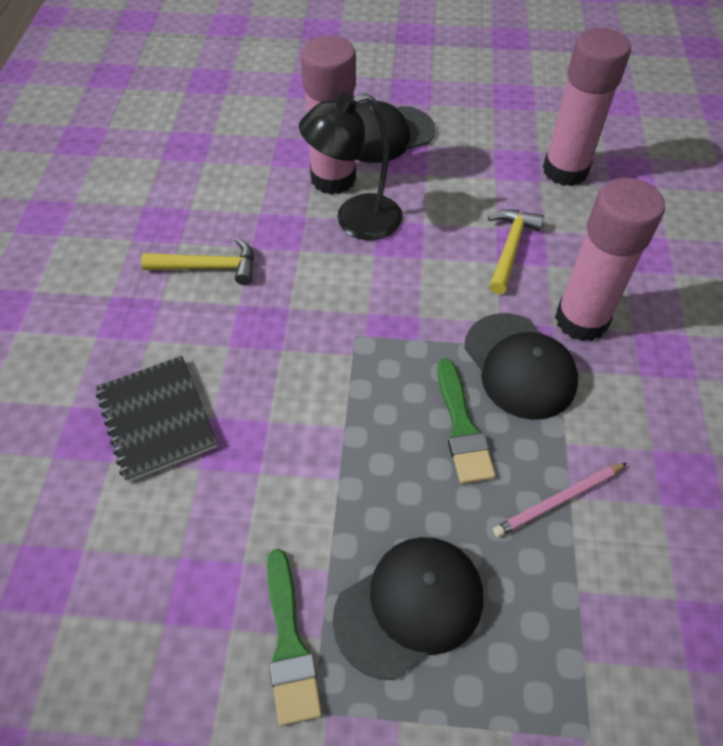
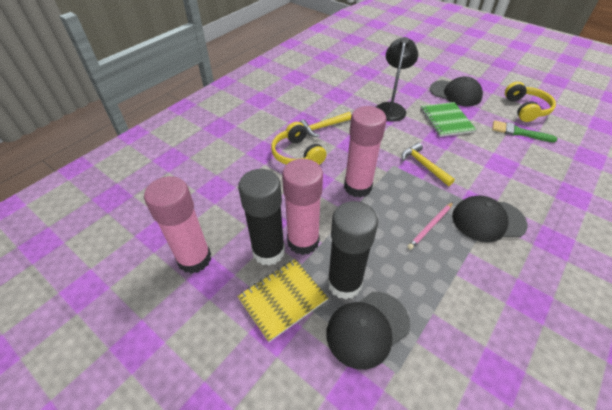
black glue stick: none = 0 -> [238,169,285,266] [327,201,378,300] = 2
black notebook: [96,356,217,482] = 1 -> none = 0
green brush: [267,549,322,726] [437,358,496,484] = 2 -> [492,120,557,142] = 1
green notebook: none = 0 -> [421,102,476,137] = 1
yellow headphones: none = 0 -> [271,122,326,165] [505,82,556,122] = 2
yellow notebook: none = 0 -> [237,259,328,342] = 1

